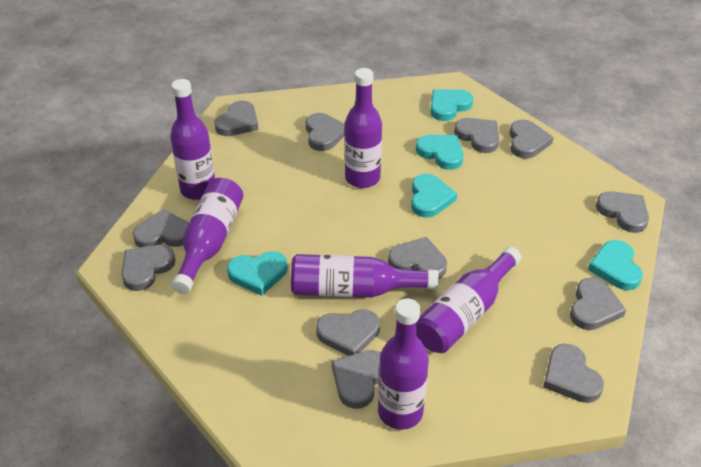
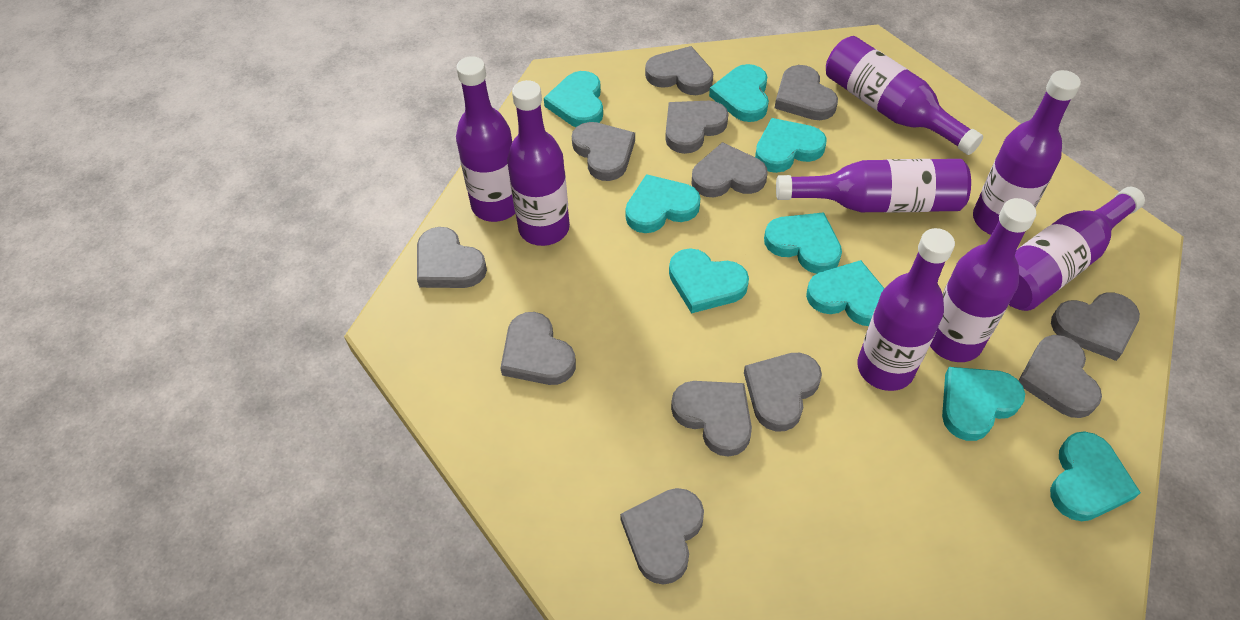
purple bottle: [170,79,215,200] [172,178,243,294] [291,254,439,298] [344,68,382,188] [378,298,429,430] [417,247,521,353] = 6 -> [456,56,515,222] [507,80,570,246] [776,159,971,213] [826,36,983,155] [857,228,955,391] [930,198,1036,362] [973,70,1081,235] [1009,187,1145,311] = 8
turquoise heart: [227,251,288,296] [411,174,457,218] [416,135,463,170] [430,89,473,121] [588,240,643,290] = 5 -> [544,71,603,127] [625,174,700,233] [669,248,749,313] [709,64,769,122] [755,118,827,173] [764,212,842,274] [806,260,884,326] [942,367,1025,441] [1050,431,1141,521] = 9

